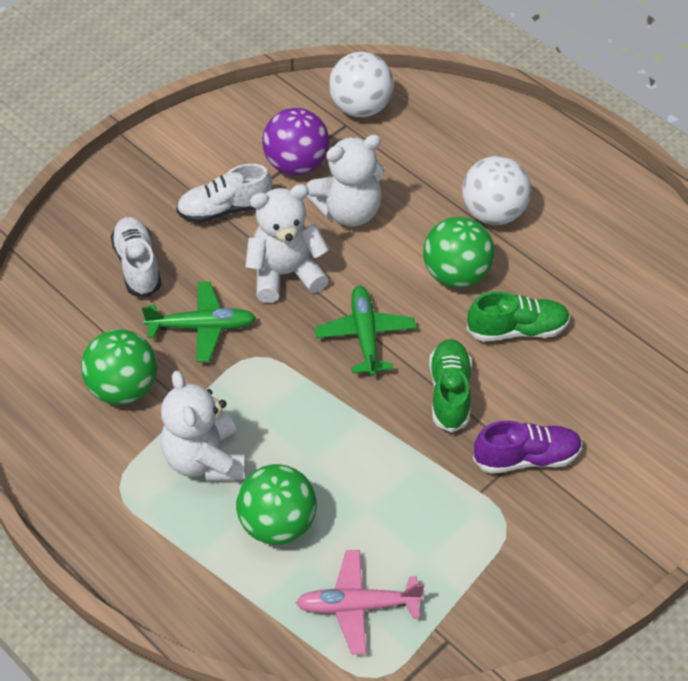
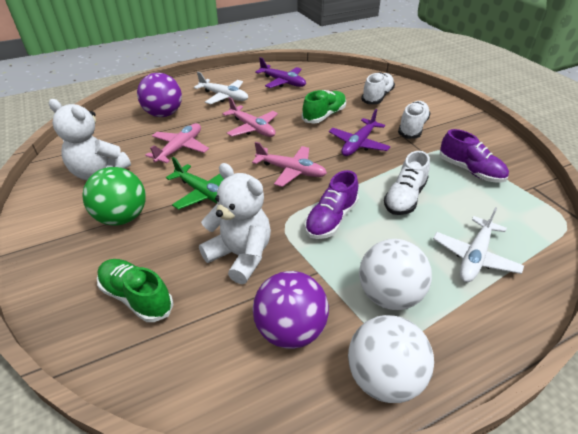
green ball: [81,329,157,405] [236,464,317,545] [423,217,495,288] = 3 -> [82,167,146,226] = 1
green plane: [142,281,256,362] [315,286,416,376] = 2 -> [166,157,224,210] = 1
pink plane: [296,550,424,655] = 1 -> [145,123,209,163] [222,97,278,137] [252,142,327,187] = 3
purple ball: [262,108,329,175] = 1 -> [137,73,182,117] [253,271,329,349] = 2
purple plane: none = 0 -> [255,57,306,88] [329,109,391,156] = 2
purple shoe: [473,420,583,474] = 1 -> [305,170,359,239] [439,129,509,183] = 2
white plane: none = 0 -> [194,72,248,104] [433,207,524,282] = 2
white shoe: [111,217,162,298] [176,164,273,223] = 2 -> [361,72,395,104] [384,151,430,215] [398,101,430,139] = 3
white teddy bear: [161,371,246,482] [245,184,329,303] [307,135,384,227] = 3 -> [49,99,131,180] [199,163,271,284] = 2

